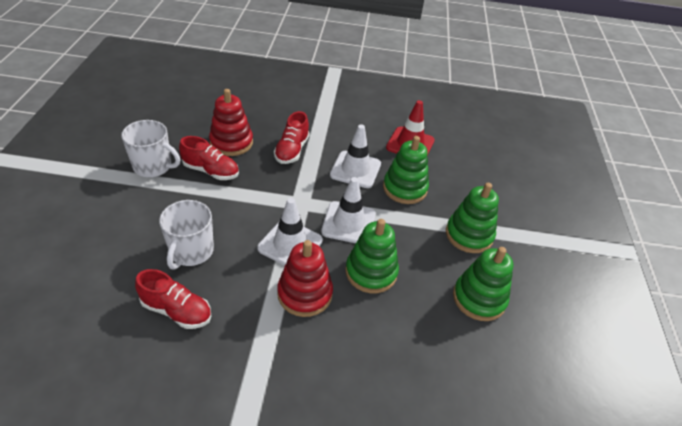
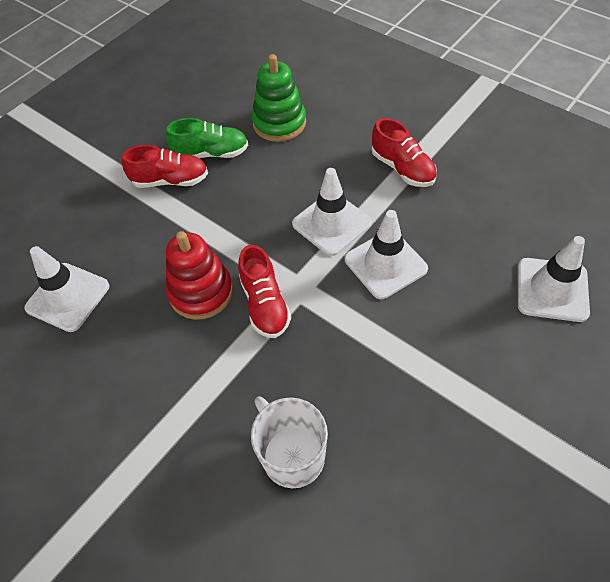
green shoe: none = 0 -> [166,118,248,158] = 1
green stacking toy: [345,219,399,293] [383,136,429,204] [446,183,499,253] [453,247,513,321] = 4 -> [252,54,306,142] = 1
red stacking toy: [209,89,253,156] [277,240,333,317] = 2 -> [166,231,233,320] = 1
red traffic cone: [386,100,435,156] = 1 -> none = 0
white mug: [121,120,180,177] [159,200,214,270] = 2 -> [251,396,328,488] = 1
white traffic cone: [257,198,323,266] [321,177,376,243] [330,125,381,188] = 3 -> [24,246,109,332] [292,168,372,256] [345,210,428,299] [518,236,590,322] = 4

